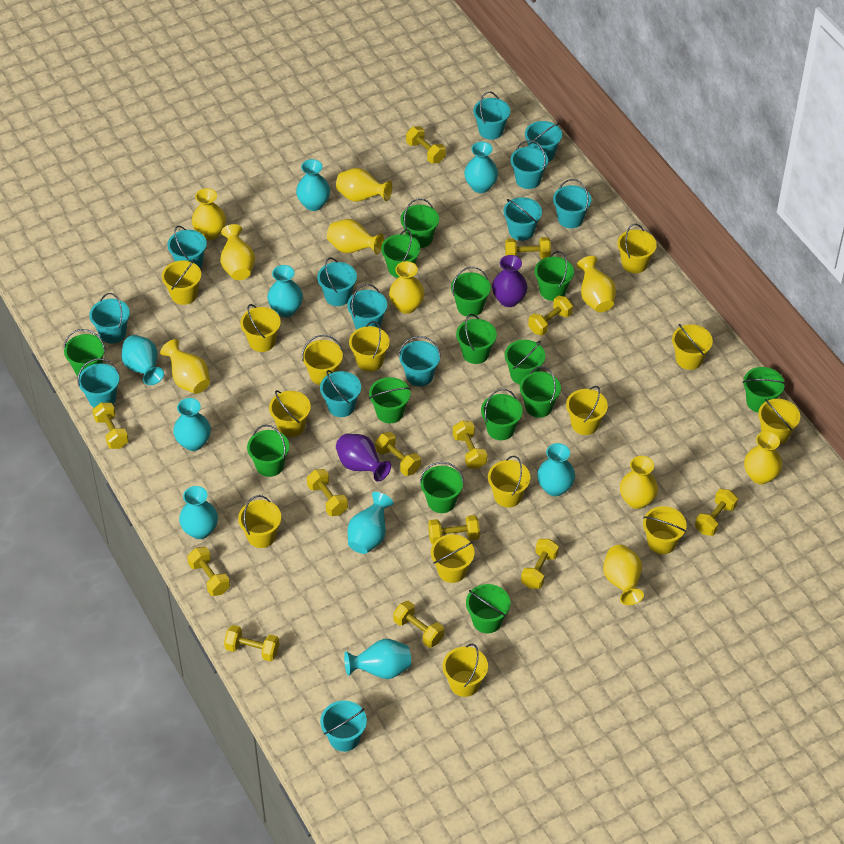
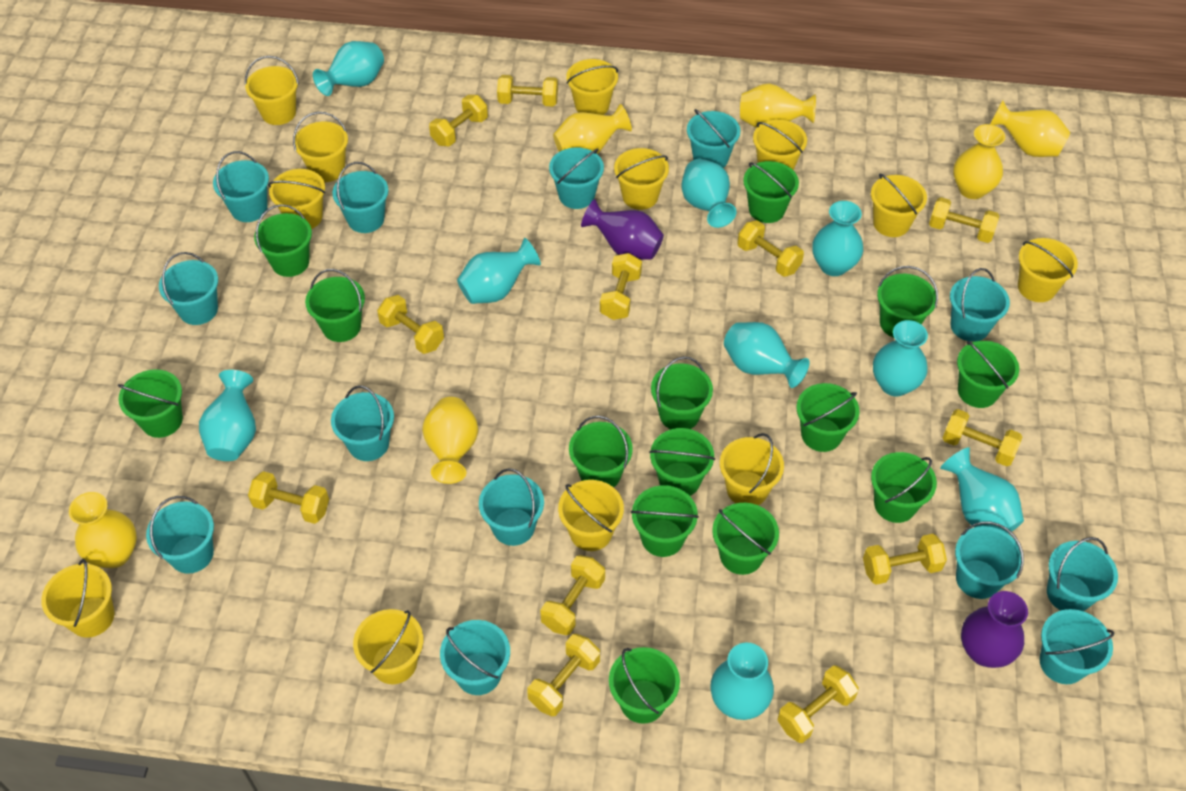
yellow bucket: [162,259,201,305] [238,495,281,548] [240,304,281,352] [269,390,311,437] [302,335,343,385] [349,321,390,372] [431,534,475,583] [443,644,488,697] [488,456,530,507] [566,386,608,435] [617,224,657,273] [643,506,687,554] [672,324,713,370] [758,399,800,445] = 14 -> [41,559,114,638] [245,56,299,125] [268,169,325,229] [293,112,348,182] [353,609,423,684] [558,480,624,551] [566,59,618,115] [614,148,669,210] [720,433,784,505] [753,120,807,170] [871,174,927,237] [1018,238,1078,302] = 12
yellow dumbbell: [92,402,129,449] [187,547,230,596] [224,625,279,662] [307,469,348,516] [375,432,421,476] [393,601,444,648] [406,126,446,164] [428,515,480,544] [453,420,487,469] [505,237,551,259] [521,539,559,589] [528,295,573,336] [695,489,738,536] = 13 -> [248,471,329,524] [377,295,444,354] [429,95,488,147] [497,75,558,106] [527,634,600,716] [540,555,605,635] [600,253,642,320] [737,220,804,277] [778,665,859,743] [863,534,947,585] [929,197,999,243] [943,409,1022,466] = 12
yellow vase: [160,339,210,394] [192,188,226,240] [220,224,255,280] [327,219,384,254] [336,168,392,202] [389,261,424,314] [577,256,616,312] [603,545,644,605] [620,456,658,509] [744,431,782,484] = 10 -> [69,492,137,568] [422,397,478,484] [553,104,632,154] [740,83,816,128] [953,124,1005,199] [990,100,1071,157] = 6

